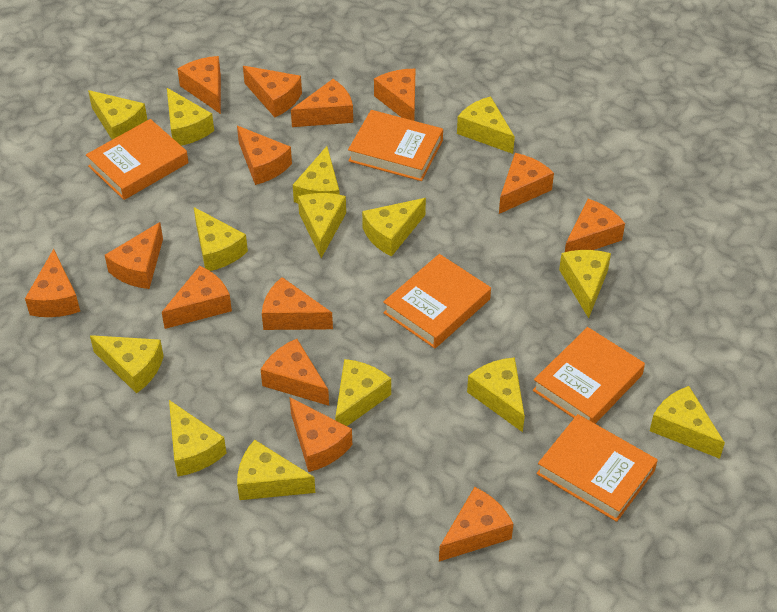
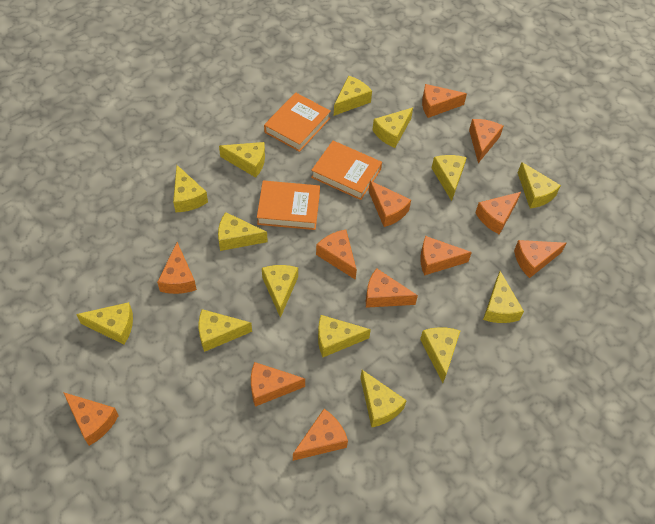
orange book: [86,119,189,200] [348,110,443,181] [383,254,491,349] [533,327,645,424] [536,414,658,522] = 5 -> [257,181,320,230] [264,93,331,152] [311,141,382,200] = 3
orange cheese: [25,249,80,317] [105,222,163,289] [162,266,232,329] [177,56,221,114] [237,126,292,185] [243,66,302,117] [261,339,329,406] [262,277,333,330] [289,397,352,472] [291,79,353,127] [374,69,415,121] [439,487,514,561] [499,153,554,214] [565,199,625,252] = 14 -> [63,392,119,446] [157,242,197,294] [251,362,305,407] [293,409,348,461] [316,230,357,280] [366,268,418,308] [369,181,411,227] [420,236,472,275] [422,84,467,118] [469,119,503,163] [475,192,521,235] [514,240,566,278] = 12

